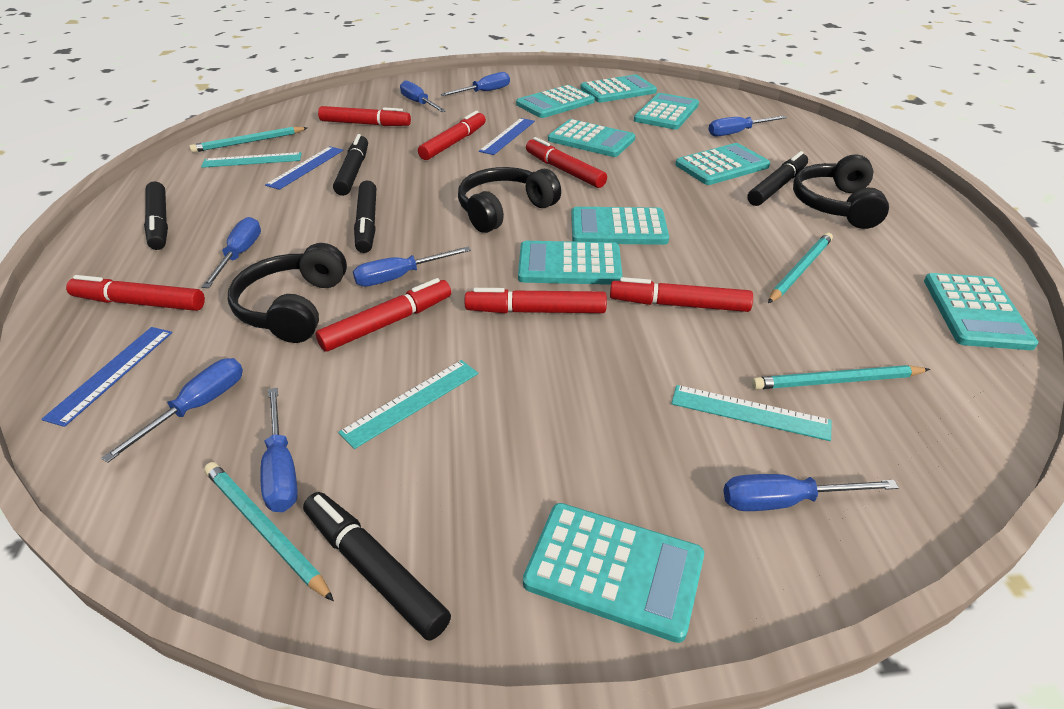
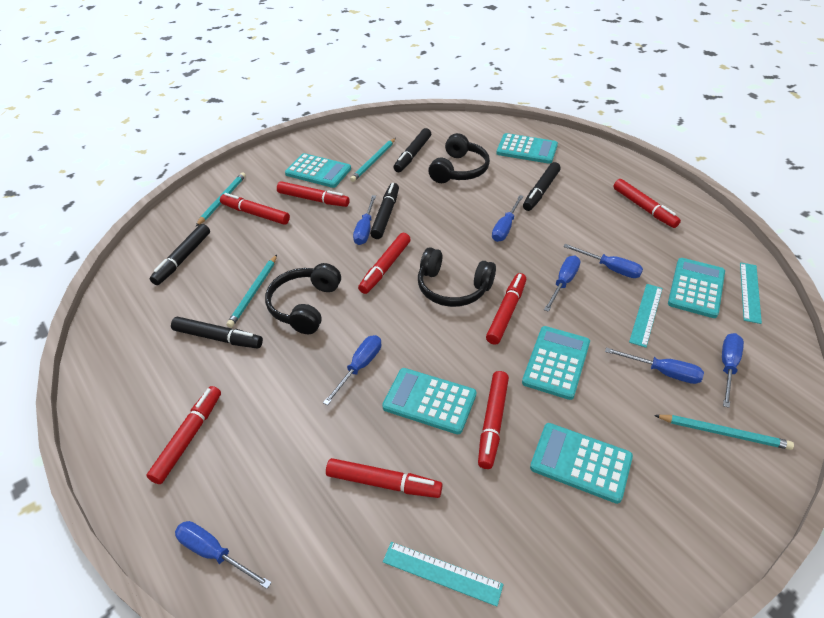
blue ruler: [41,327,172,427] [265,146,343,190] [479,118,535,155] = 3 -> none = 0
red marker: [66,275,205,311] [316,278,451,352] [318,106,411,126] [418,111,486,160] [465,288,607,313] [526,137,607,188] [610,277,753,312] = 7 -> [146,386,221,484] [220,193,290,225] [277,181,350,207] [326,458,443,498] [358,233,411,294] [478,371,509,469] [486,273,527,345] [613,179,681,228] = 8
turquoise calculator: [516,85,595,118] [518,241,622,285] [523,503,704,643] [548,119,635,157] [571,207,669,245] [580,74,657,103] [634,93,699,130] [675,143,770,185] [924,273,1039,350] = 9 -> [285,153,351,188] [382,368,477,434] [496,133,558,164] [522,326,590,400] [530,423,633,504] [668,258,725,318] = 6

